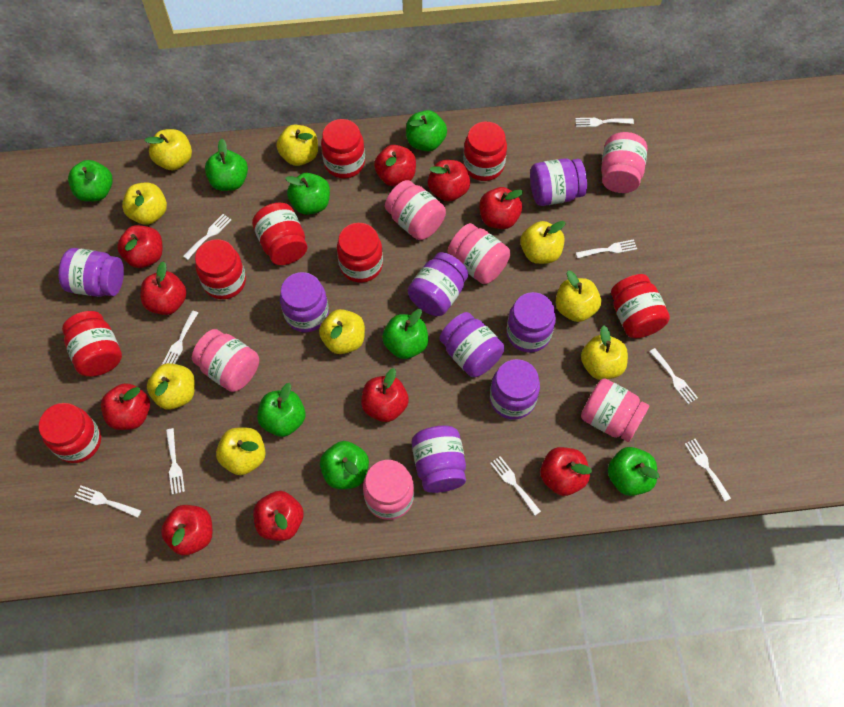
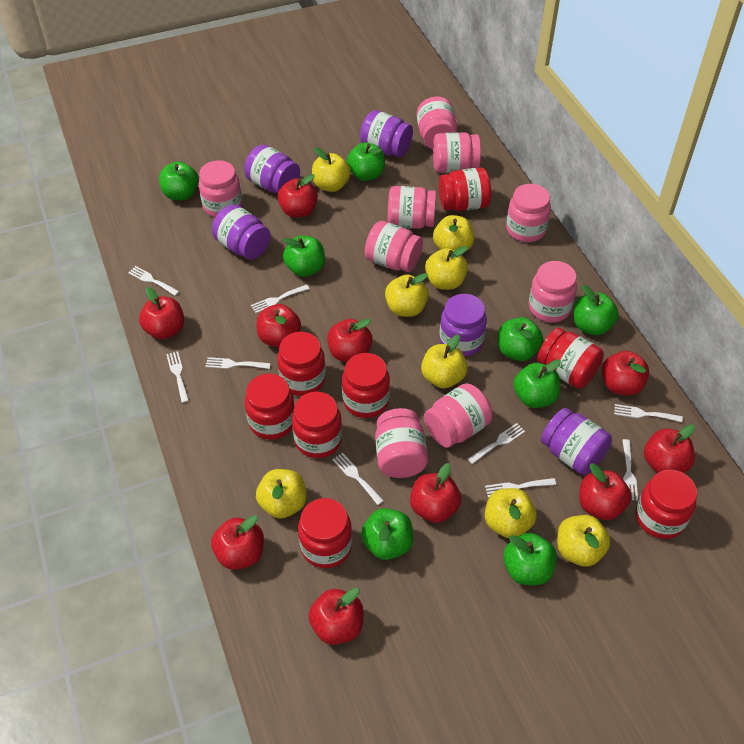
pink jar: [192,329,259,392] [363,460,414,520] [385,180,446,240] [448,223,510,284] [581,378,649,442] [601,132,647,193] = 6 -> [199,160,242,217] [365,221,423,272] [375,408,428,478] [388,186,436,229] [416,96,457,149] [424,383,492,448] [433,132,481,173] [506,184,551,242] [529,261,577,322] = 9
purple jar: [58,248,124,297] [280,272,329,332] [408,252,468,316] [412,426,466,493] [440,312,504,377] [490,359,540,420] [506,292,556,353] [530,158,587,206] = 8 -> [212,204,271,260] [244,144,300,193] [360,110,413,157] [439,294,487,357] [541,408,612,475] = 5
yellow apple: [122,182,167,225] [145,129,192,170] [147,363,195,410] [216,428,266,475] [276,125,318,166] [319,309,365,354] [520,221,566,264] [555,271,601,322] [581,325,628,380] = 9 -> [256,469,307,519] [312,147,351,192] [385,273,429,317] [421,335,468,389] [425,246,468,290] [433,215,474,252] [485,488,537,538] [557,515,610,567] = 8

